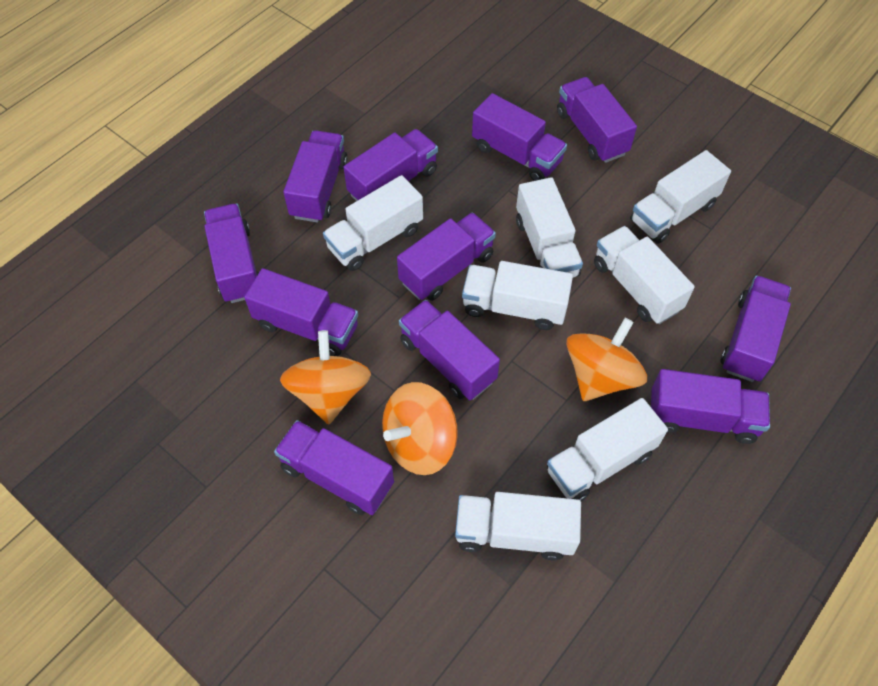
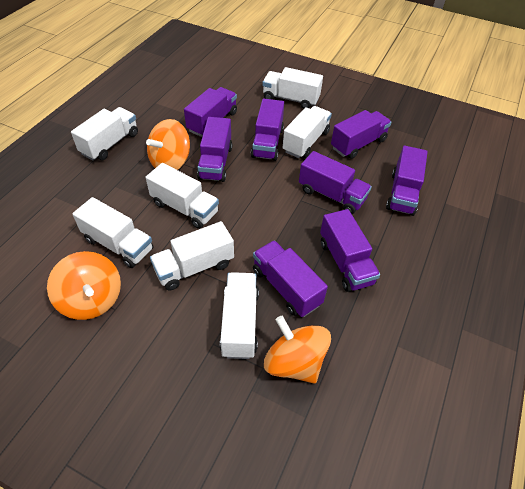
purple truck: [204,204,259,303] [244,268,358,356] [274,420,394,515] [283,130,348,223] [343,129,438,201] [397,212,496,301] [399,300,500,400] [472,93,567,181] [557,77,637,163] [651,369,770,444] [720,276,791,382] = 11 -> [184,87,237,137] [197,117,232,182] [251,99,284,161] [253,240,328,317] [299,151,372,214] [320,209,380,292] [331,110,391,159] [386,146,428,216] = 8

